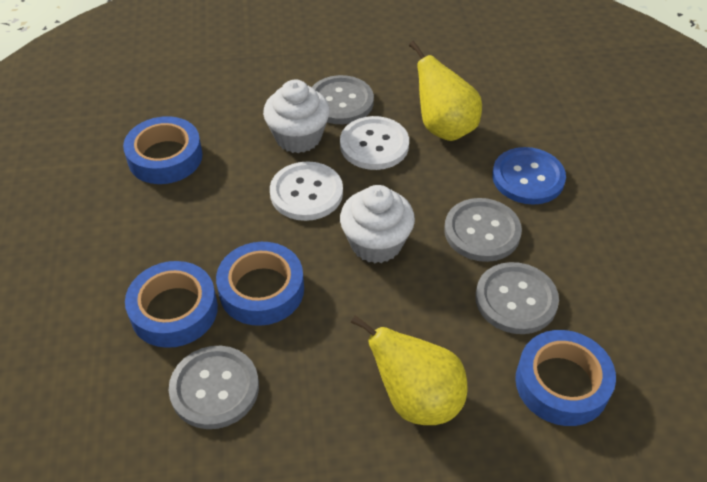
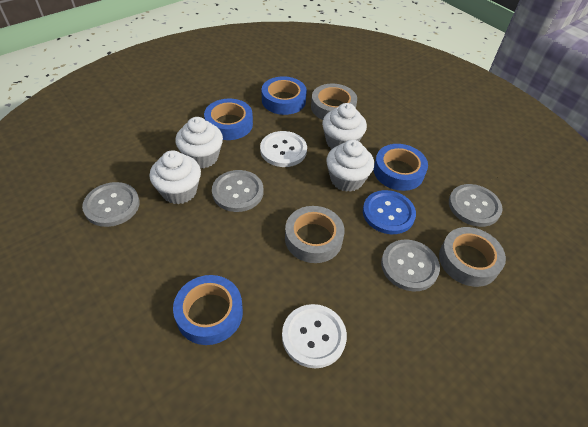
grey tape: none = 0 -> [285,206,345,263] [311,84,357,120] [439,227,506,287] = 3
white cupcake: [263,79,330,153] [340,185,415,263] = 2 -> [149,150,201,204] [175,117,223,169] [322,103,367,149] [326,140,374,192] = 4
yellow pear: [351,315,467,425] [409,41,482,141] = 2 -> none = 0

